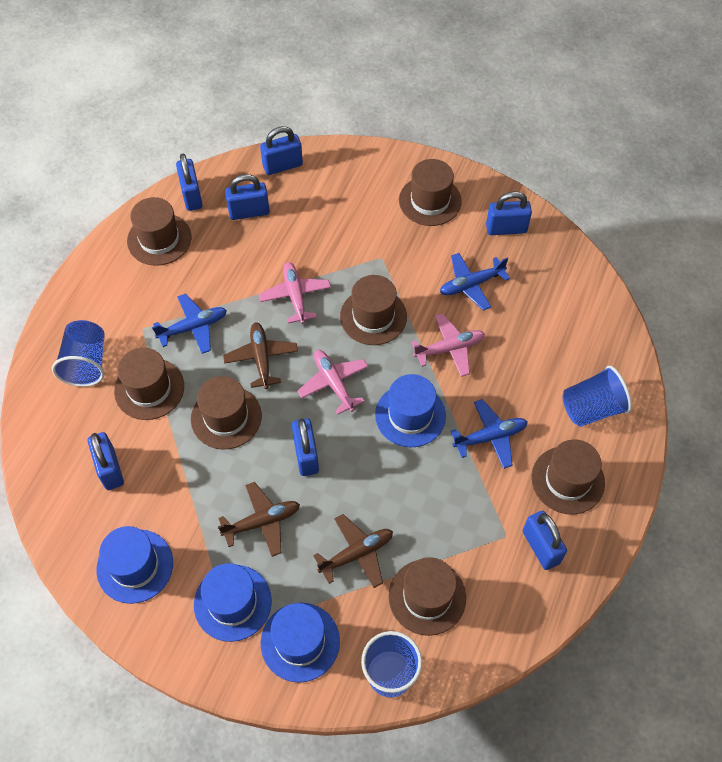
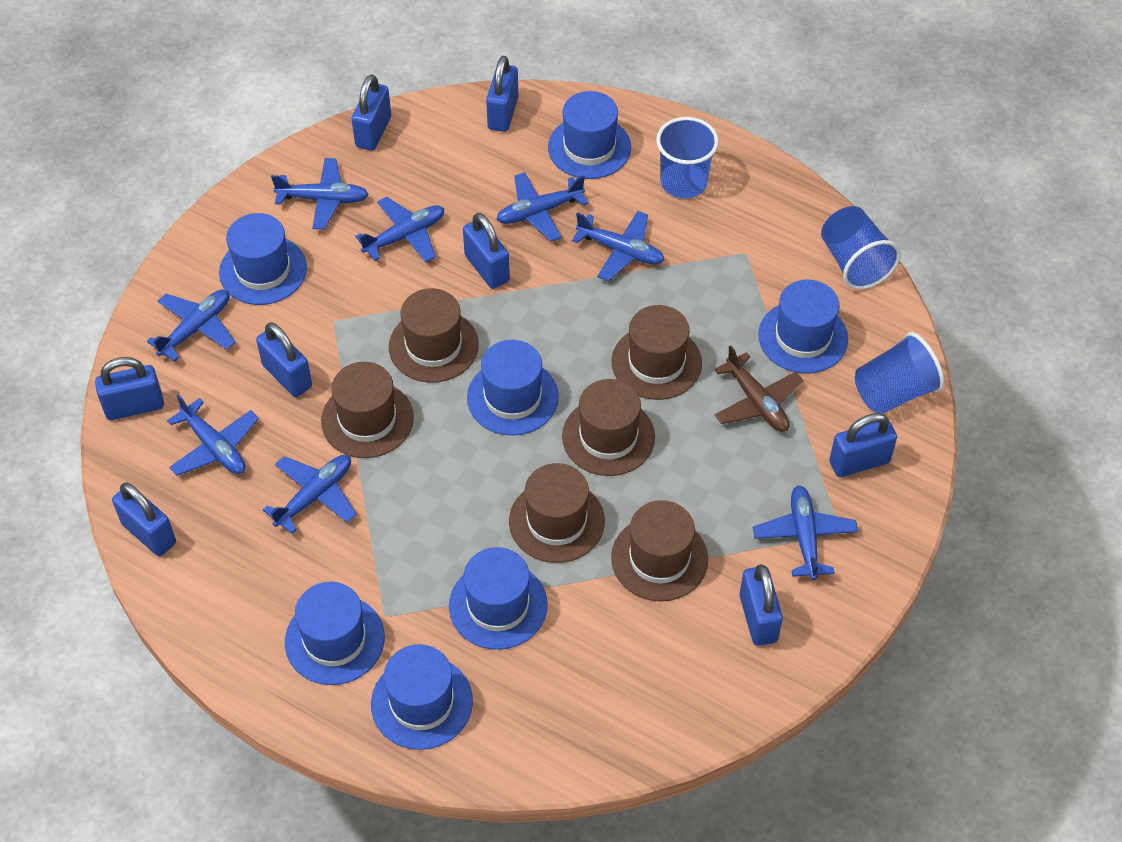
blue hat: [96,526,173,604] [194,563,272,642] [261,603,340,683] [375,374,446,447] = 4 -> [219,213,307,305] [285,582,385,685] [371,644,473,750] [449,547,548,650] [467,340,559,436] [548,91,631,179] [758,280,848,373] = 7
blue padlock: [88,432,124,490] [176,154,203,211] [225,174,270,220] [260,126,303,175] [292,418,319,476] [486,191,532,235] [523,511,567,570] = 7 -> [95,357,164,420] [112,483,176,556] [256,322,312,397] [352,74,391,151] [463,213,510,289] [486,56,519,132] [740,564,783,646] [829,413,897,477] = 8
blue plane: [152,293,227,354] [440,253,510,311] [451,399,528,469] = 3 -> [147,289,235,362] [167,394,259,476] [263,455,356,534] [271,158,369,230] [355,197,444,262] [496,172,588,242] [572,211,665,281] [753,485,858,580] = 8
brown hat: [114,347,184,420] [127,197,191,266] [191,376,262,450] [340,275,407,345] [389,557,466,636] [399,159,462,226] [531,439,605,514] = 7 -> [321,362,414,458] [389,288,479,383] [509,463,605,563] [562,379,655,476] [611,500,708,601] [612,305,702,400] = 6
brown plane: [218,482,300,557] [223,322,298,389] [313,514,393,588] = 3 -> [714,345,803,432] = 1
pink plane: [259,262,331,324] [297,350,368,415] [411,313,485,377] = 3 -> none = 0

